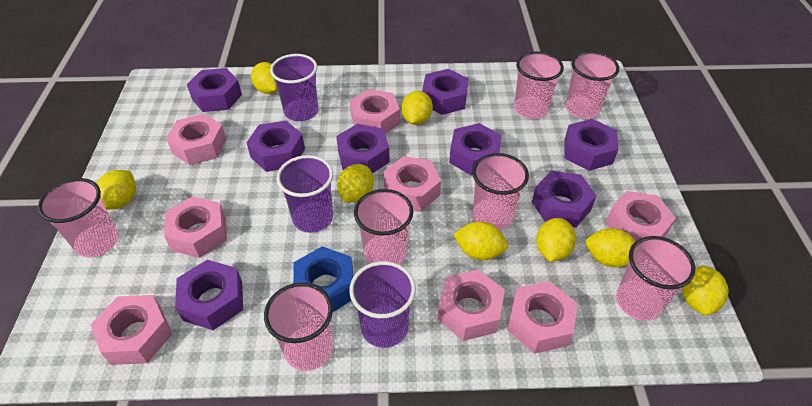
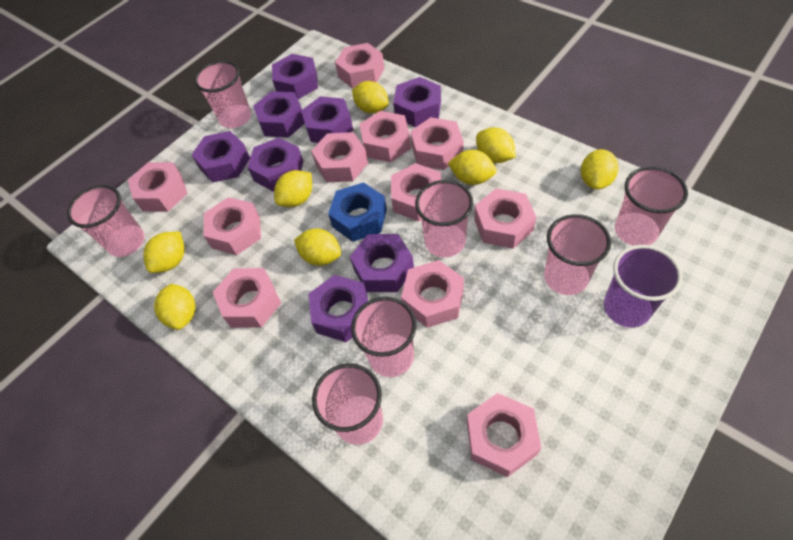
pink nut: [91,295,172,365] [164,196,227,258] [166,114,227,165] [350,89,400,134] [383,156,441,212] [438,270,505,341] [507,281,578,353] [606,191,676,241] = 8 -> [128,162,188,212] [204,197,261,255] [213,268,281,328] [311,132,368,182] [335,43,385,88] [360,111,411,163] [391,163,441,222] [401,260,464,328] [411,117,463,170] [467,393,541,477] [474,189,536,249] = 11
purple cup: [270,54,318,121] [276,155,333,233] [349,261,416,348] = 3 -> [604,245,683,328] = 1

